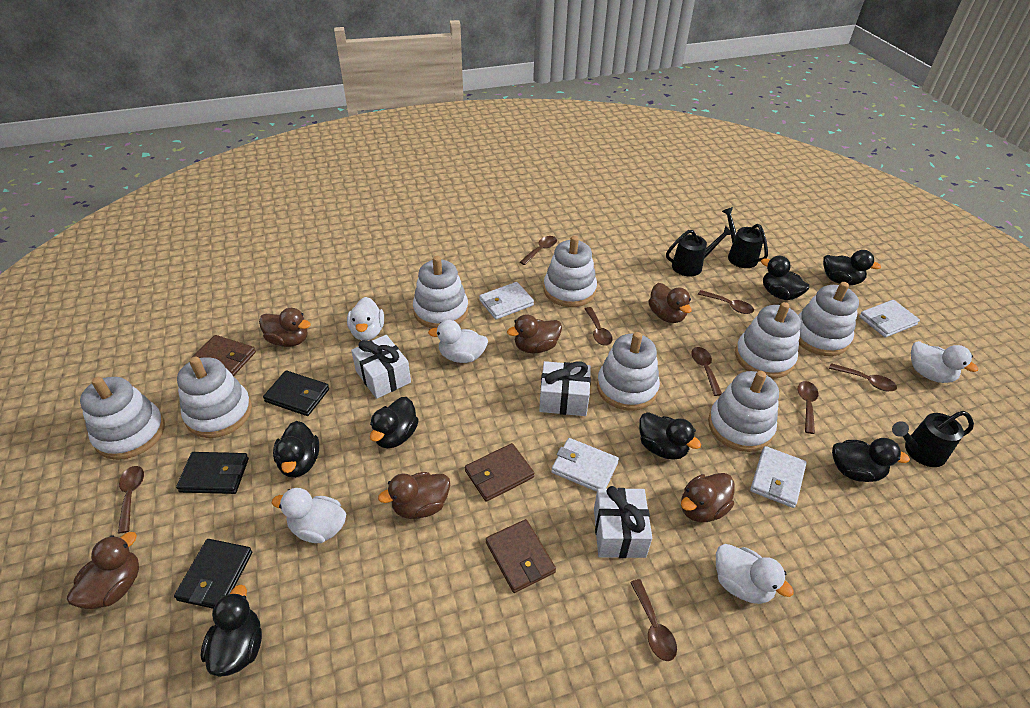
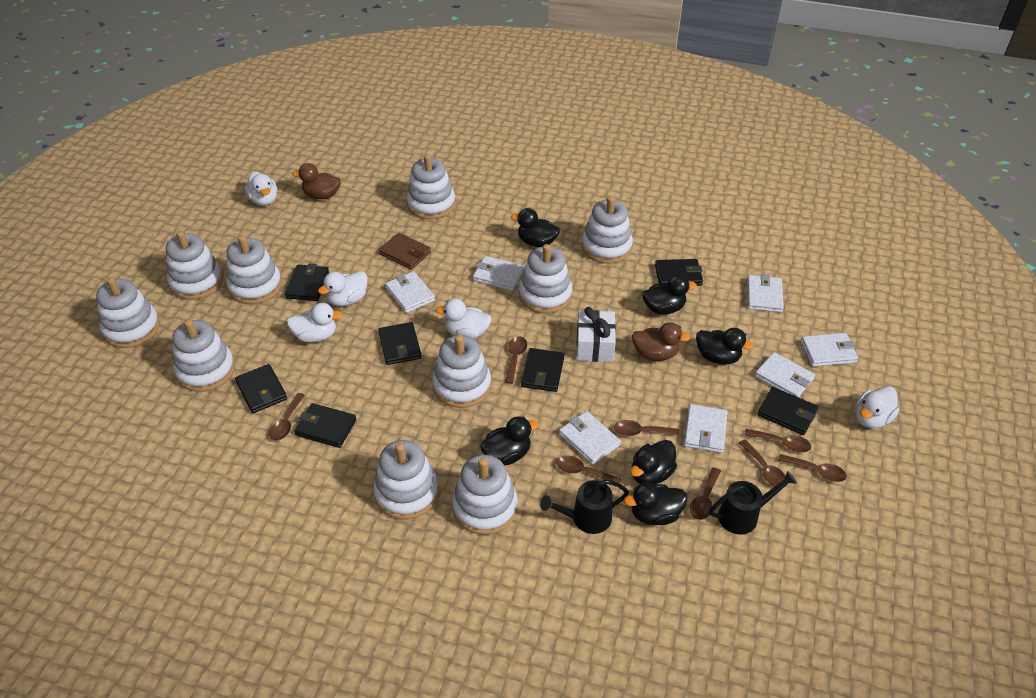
black duck: [201,584,262,677] [273,421,319,478] [370,397,419,448] [639,412,701,460] [761,256,809,300] [823,250,881,285] [832,438,910,482] = 7 -> [480,416,539,465] [511,208,560,247] [624,483,687,525] [630,440,677,485] [642,274,697,314] [696,328,754,365] = 6
black wallet: [174,539,252,609] [176,452,249,494] [263,370,329,416] = 3 -> [235,364,287,413] [285,263,329,301] [294,403,356,448] [378,322,422,365] [521,348,564,392] [655,259,703,286] [758,387,818,435] = 7
black watering can: [666,226,733,276] [722,207,768,268] [892,411,974,467] = 3 -> [540,479,629,534] [709,471,797,534] = 2
brown duck: [67,532,139,609] [259,308,311,347] [378,472,450,519] [507,314,562,353] [648,283,692,323] [681,473,735,522] = 6 -> [292,163,341,199] [632,322,691,361] = 2
brown wallet: [193,335,256,376] [465,443,534,502] [486,519,556,593] = 3 -> [379,233,431,270] = 1
white gift: [351,335,411,399] [539,361,591,416] [594,486,652,558] = 3 -> [576,307,616,362] = 1
white stacking toy: [80,377,165,460] [177,357,252,438] [413,256,468,328] [544,236,597,307] [597,332,660,411] [708,371,779,452] [735,302,801,379] [798,282,859,356] = 8 -> [96,277,160,348] [166,231,223,300] [172,319,235,392] [226,235,282,304] [373,440,439,520] [406,154,455,219] [432,335,491,408] [452,455,518,535] [519,244,572,314] [581,196,633,264] = 10
white wallet: [479,282,534,319] [551,438,619,492] [750,446,807,508] [859,300,920,338] = 4 -> [385,271,435,313] [473,256,524,291] [559,411,621,465] [684,404,727,453] [747,274,784,313] [755,352,815,397] [801,333,858,367] = 7

